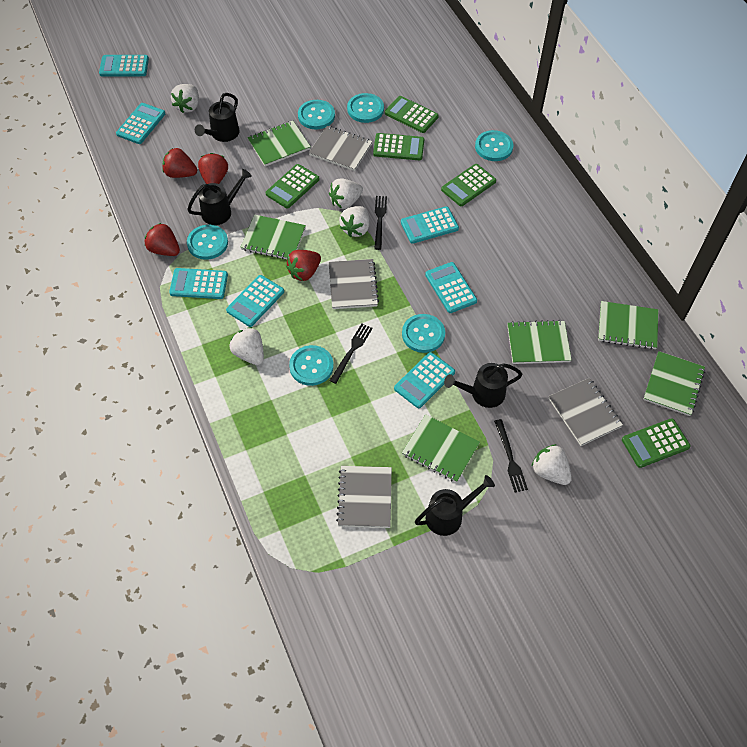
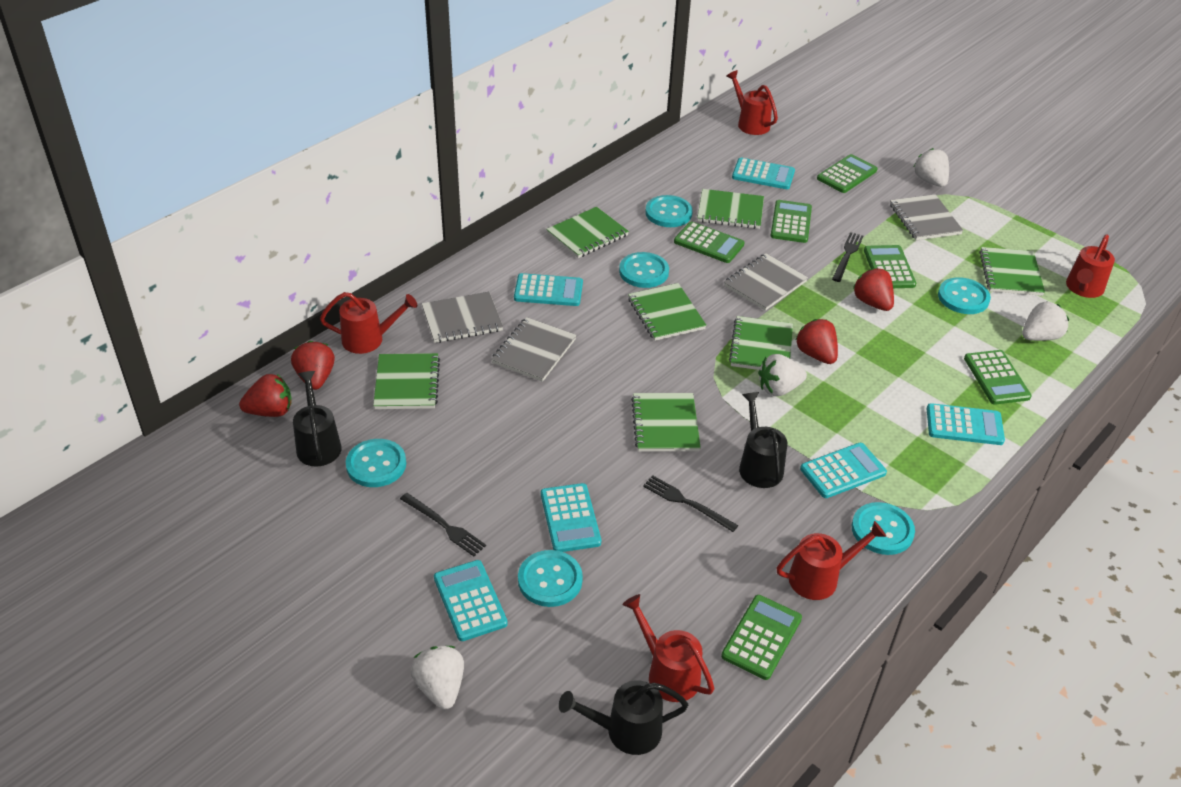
black watering can: [187,169,252,225] [195,93,239,142] [415,475,495,536] [444,363,523,408] = 4 -> [293,371,342,467] [559,680,688,755] [739,392,787,488] = 3
green calculator: [265,164,319,209] [373,133,424,160] [385,96,439,133] [441,164,496,206] [622,418,691,468] = 5 -> [674,221,745,263] [721,595,802,680] [771,200,812,243] [817,154,877,193] [864,245,916,288] [964,350,1032,405] = 6
green notebook: [240,214,306,259] [247,121,311,167] [402,414,480,483] [507,320,572,364] [598,301,658,350] [643,351,705,416] = 6 -> [373,353,440,409] [546,207,629,258] [628,283,707,341] [631,393,701,452] [697,189,764,229] [729,316,793,370] [980,247,1045,296] = 7
red watering can: none = 0 -> [320,292,417,354] [622,594,714,702] [727,70,778,135] [777,521,886,600] [1066,235,1115,298] = 5
turquoise calculator: [99,55,149,76] [116,103,165,144] [169,268,228,299] [226,275,284,327] [394,352,455,408] [401,206,459,244] [425,262,477,313] = 7 -> [434,560,508,641] [514,273,583,306] [541,483,601,552] [732,158,795,189] [800,443,887,498] [927,403,1005,445] = 6
white strawberry: [171,84,199,113] [230,327,264,365] [329,178,363,209] [339,206,369,237] [532,444,572,485] = 5 -> [410,646,464,709] [758,354,807,396] [914,148,949,187] [1022,301,1069,341] = 4

